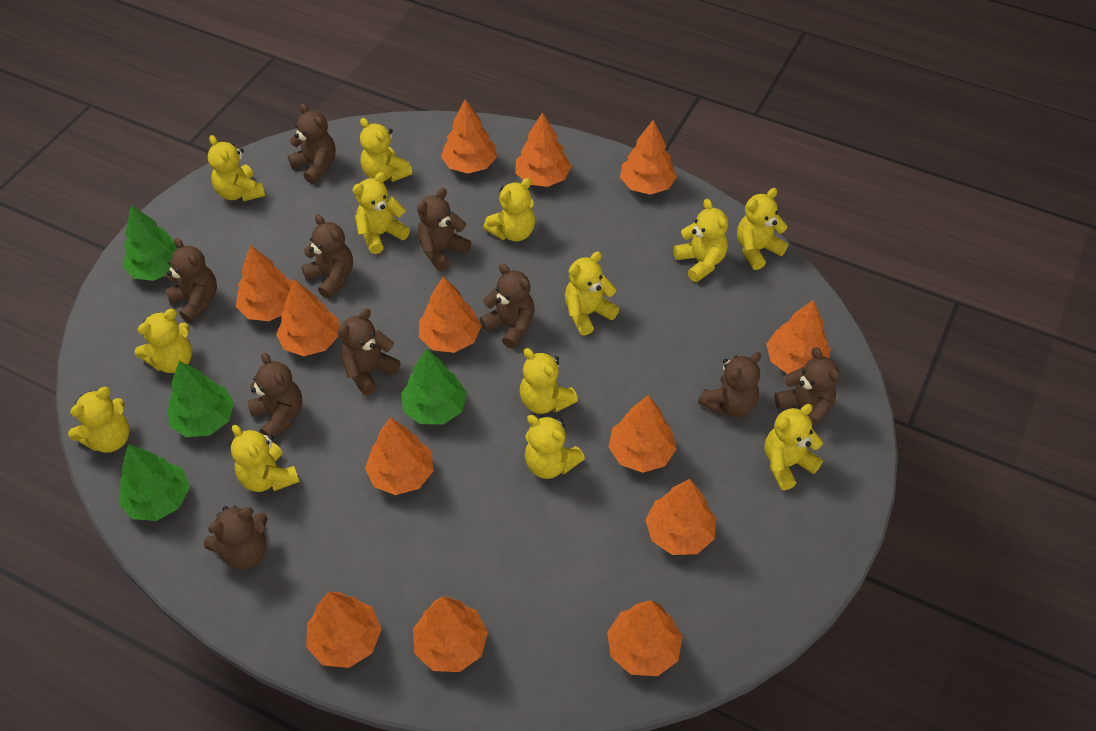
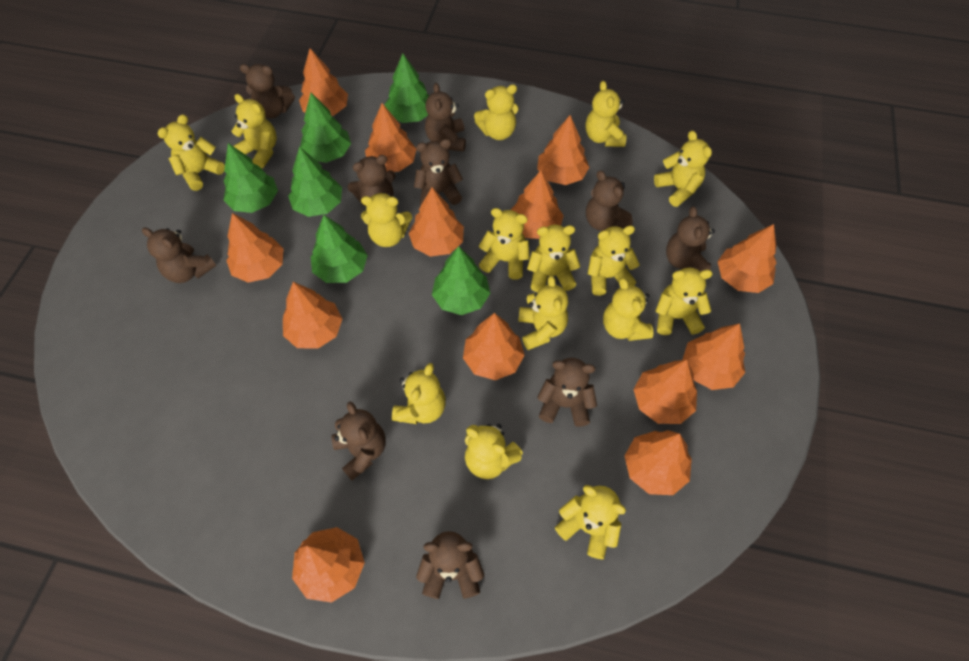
green tree: [119,444,190,521] [122,205,178,281] [167,361,235,437] [401,349,467,424] = 4 -> [224,143,278,213] [288,147,342,217] [300,93,351,163] [311,215,368,283] [384,53,429,123] [432,246,490,315] = 6
yellow teddy bear: [68,387,130,453] [135,309,192,373] [208,135,265,202] [231,425,300,492] [352,172,410,254] [360,118,412,182] [483,178,535,241] [520,348,578,414] [525,415,585,479] [565,252,619,336] [674,199,728,282] [737,188,788,270] [764,404,823,490] = 13 -> [157,114,225,191] [231,94,277,168] [361,192,412,247] [392,363,446,424] [465,424,523,479] [474,84,519,140] [478,208,530,280] [518,275,568,350] [527,225,581,292] [555,485,626,559] [586,81,626,147] [588,225,640,296] [603,278,653,341] [654,130,712,207] [655,268,712,335] = 15

